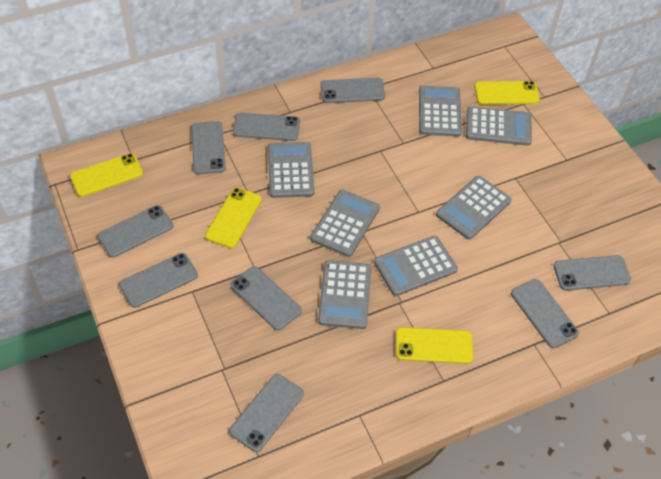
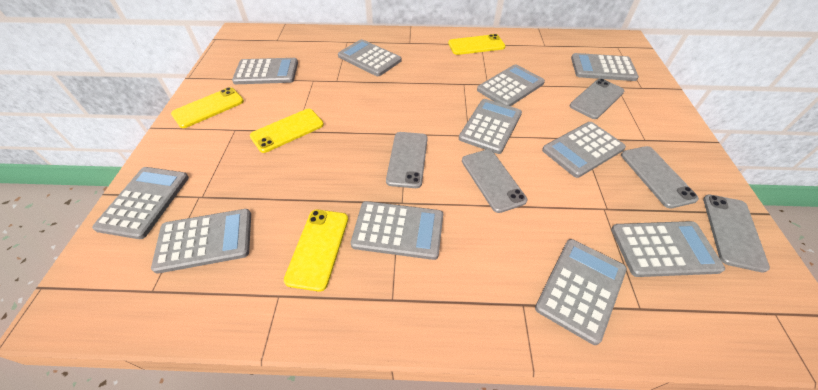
grey calculator: [268,142,314,198] [310,190,380,257] [318,260,372,329] [374,236,458,296] [419,85,462,137] [436,176,512,240] [466,106,532,146] = 7 -> [92,167,189,239] [151,209,251,274] [232,58,298,84] [338,39,401,76] [351,201,443,260] [459,99,522,154] [477,64,545,106] [535,239,627,345] [542,122,626,178] [571,53,639,81] [611,221,725,277] = 11
grey phone: [97,205,173,258] [119,253,198,308] [191,121,226,174] [229,374,304,452] [231,266,302,331] [233,112,300,141] [321,78,385,103] [511,279,579,348] [554,255,631,291] = 9 -> [386,132,428,188] [462,150,527,213] [570,79,624,119] [621,146,699,208] [703,194,770,273] = 5

